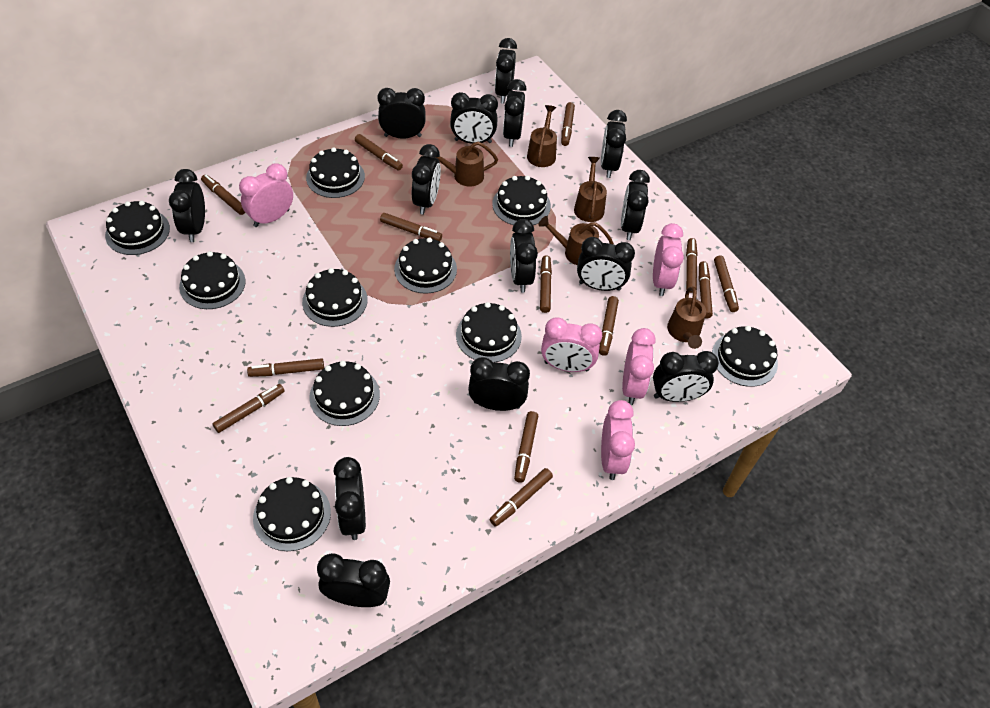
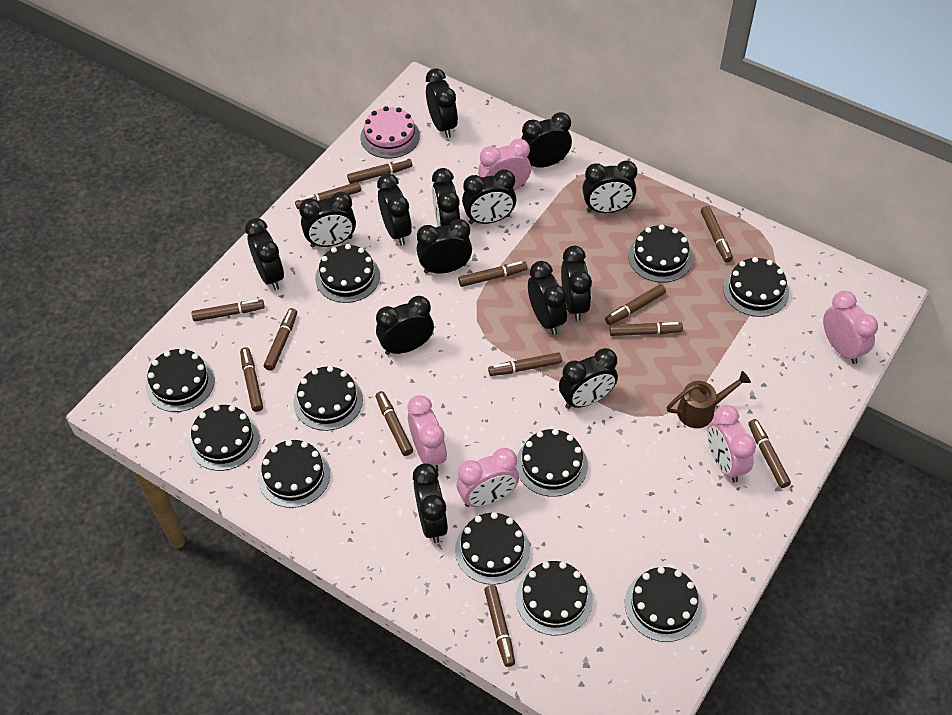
black cake: [105,201,170,255] [179,251,246,309] [253,477,331,551] [302,268,368,327] [306,147,365,198] [309,361,380,426] [394,237,457,294] [456,302,522,363] [492,176,551,225] [712,326,778,387] = 10 -> [146,348,215,412] [189,405,260,471] [258,440,330,508] [293,366,363,431] [315,244,380,303] [455,512,530,585] [516,429,588,497] [516,561,593,635] [625,567,702,642] [628,224,693,283] [723,257,789,317] = 11
brown watering can: [435,142,498,187] [527,105,557,167] [539,216,614,265] [574,157,607,222] [667,287,706,349] = 5 -> [667,371,751,428] = 1
pink cake: none = 0 -> [360,106,420,158] = 1

